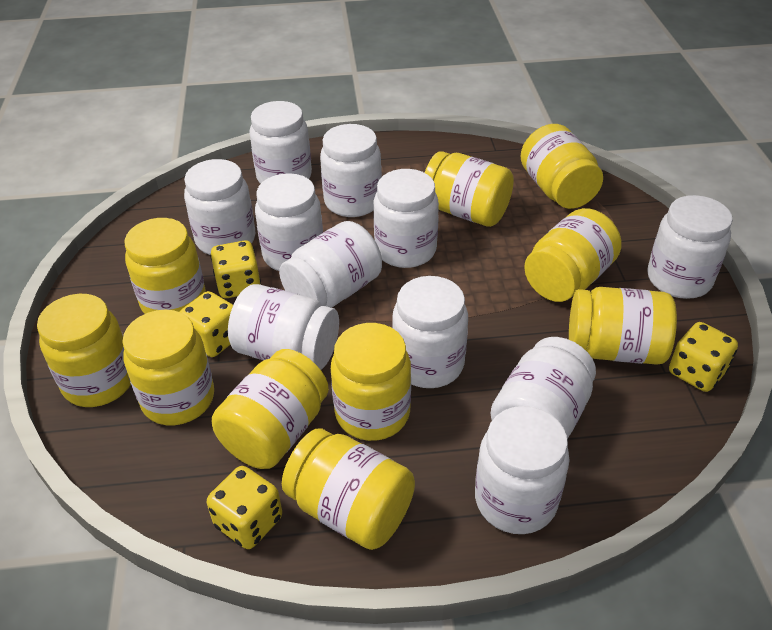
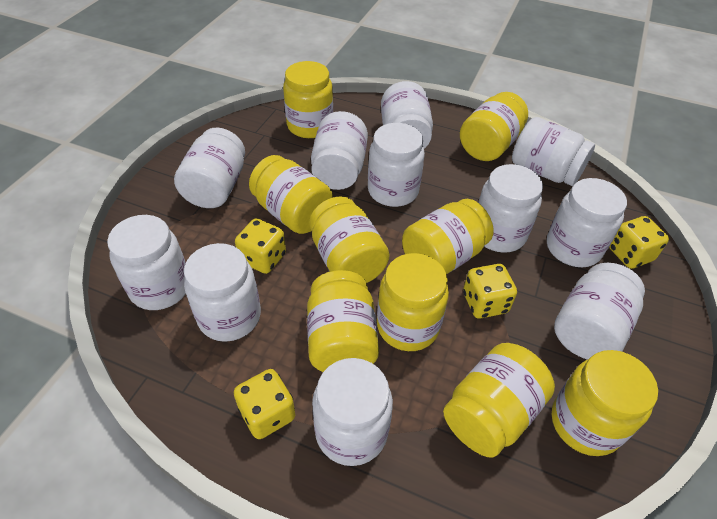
yellow jar: [37,294,131,407] [122,310,214,425] [125,218,206,314] [212,349,329,469] [282,428,415,550] [331,323,411,441] [424,151,514,227] [521,124,603,209] [524,208,622,302] [569,287,677,365] = 10 -> [249,155,333,234] [283,61,333,138] [307,270,379,372] [309,196,390,283] [377,253,449,351] [402,199,494,274] [443,343,555,458] [460,92,528,161] [552,350,658,456] = 9

